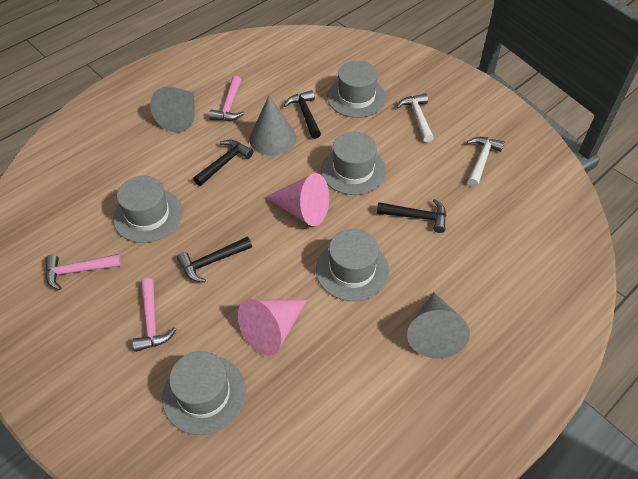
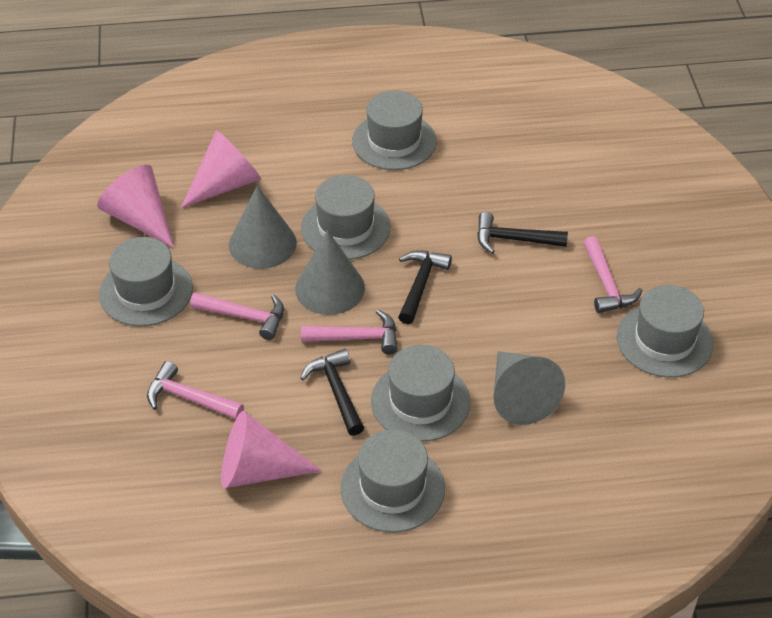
black hammer: [177,237,252,282] [193,140,253,186] [284,90,321,139] [377,199,446,233] = 4 -> [300,349,364,436] [398,250,452,324] [477,212,568,254] = 3
grey hat: [113,176,183,243] [162,351,246,435] [316,229,389,301] [321,132,386,195] [327,61,386,118] = 5 -> [99,237,193,326] [301,175,390,260] [340,429,445,533] [352,91,437,170] [371,345,471,442] [617,285,713,378] = 6
pink cone: [238,299,307,356] [265,173,329,226] = 2 -> [97,165,174,248] [181,130,261,208] [221,411,322,488] = 3
pink hammer: [45,254,121,290] [132,278,177,352] [209,76,244,121] = 3 -> [147,361,244,419] [190,292,284,340] [301,309,398,355] [583,236,643,313] = 4
white hammer: [396,93,434,143] [467,137,504,187] = 2 -> none = 0

